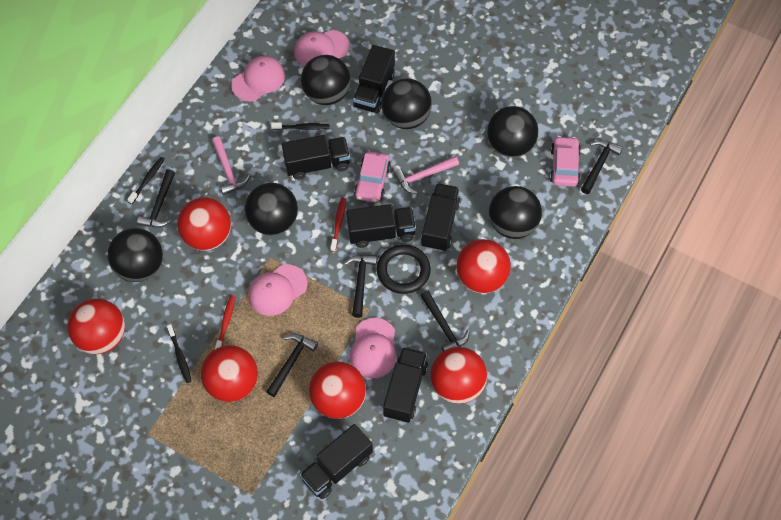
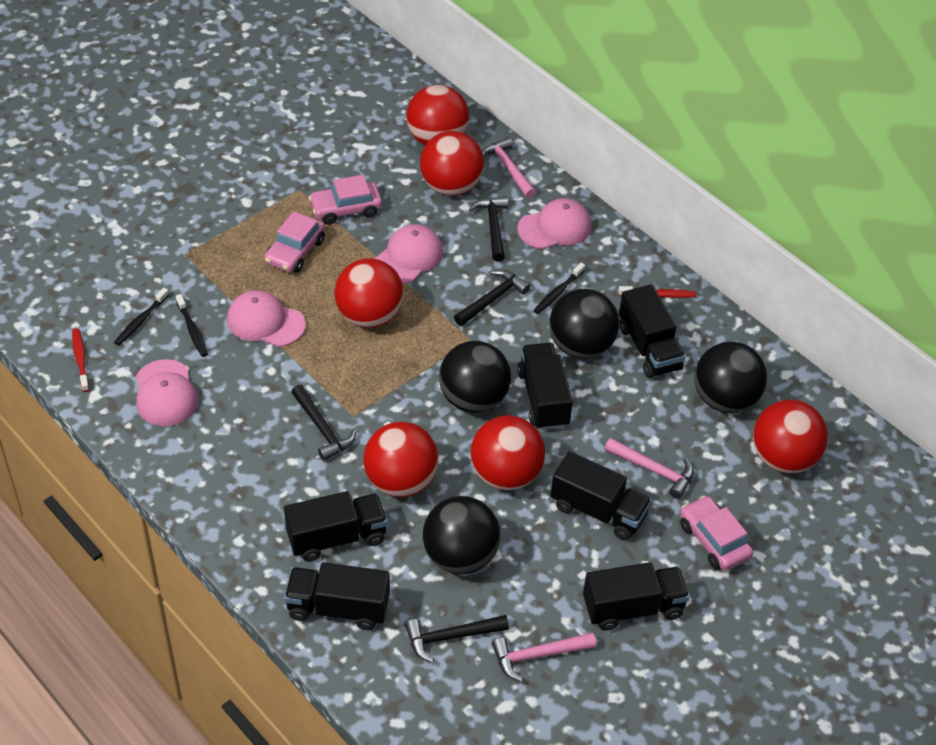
black ball: [108,228,163,282] [245,183,298,236] [301,55,351,105] [381,78,432,129] [487,106,538,157] [489,186,542,239] = 6 -> [423,496,500,574] [439,341,511,413] [549,289,619,359] [695,342,767,413] = 4
black hammer: [137,169,175,227] [266,334,318,397] [344,255,377,318] [420,291,470,351] [581,140,623,194] = 5 -> [291,385,356,461] [405,615,509,663] [454,270,530,326] [469,196,508,262] = 4
black ring: [377,245,431,294] = 1 -> none = 0
pink car: [354,152,391,203] [550,136,581,187] = 2 -> [264,211,325,273] [309,175,382,225] [680,496,753,571] = 3
pink hammer: [212,136,250,195] [394,156,459,194] = 2 -> [482,137,536,198] [492,632,596,682] [604,438,694,499] = 3

